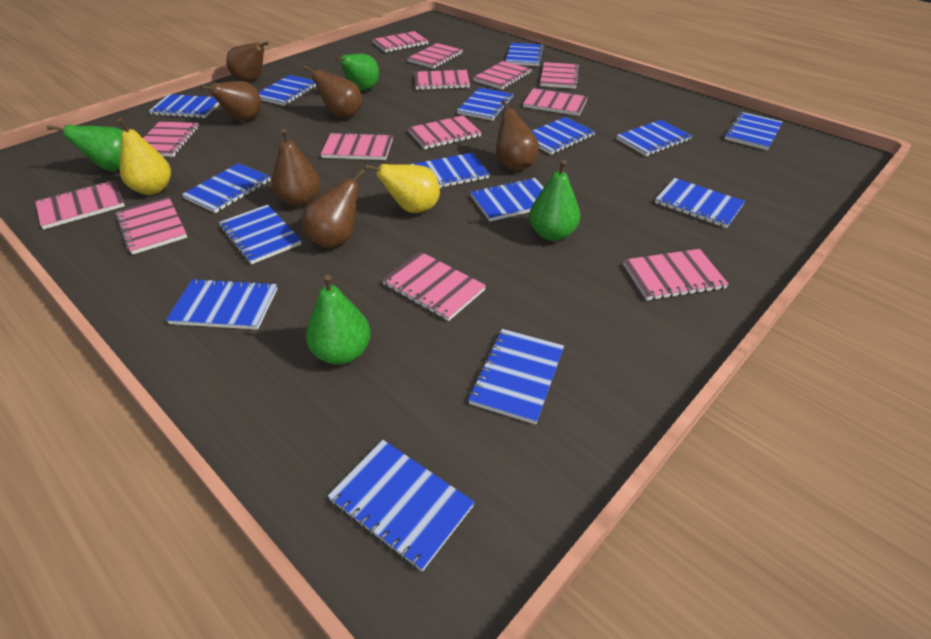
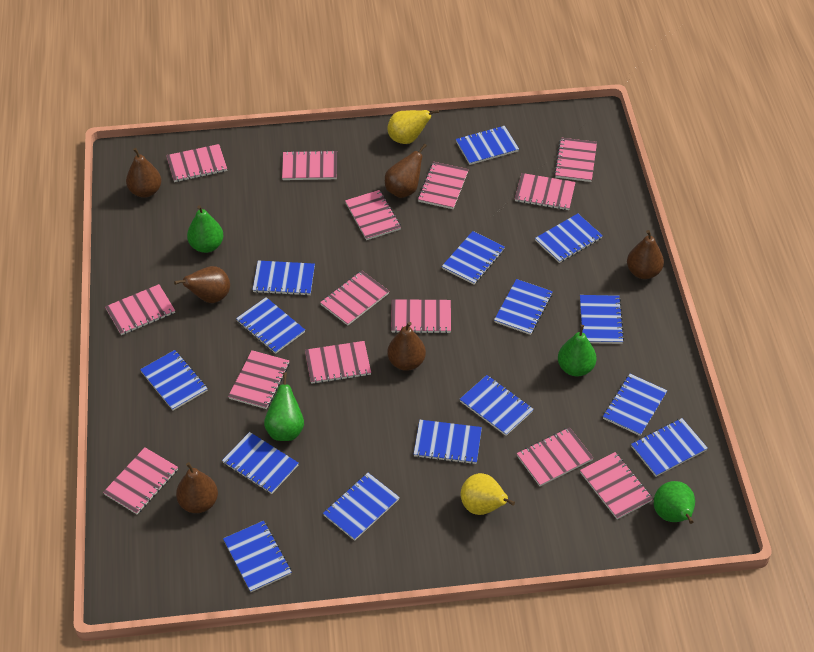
pink notebook: [35,180,125,230] [115,197,187,255] [143,122,199,157] [320,132,393,160] [372,31,428,53] [382,252,486,321] [407,43,463,69] [408,116,482,149] [414,70,470,90] [473,61,532,90] [523,88,588,116] [540,62,580,89] [623,249,729,300] = 13 -> [103,447,178,514] [105,284,175,335] [166,144,227,182] [228,350,289,409] [282,150,337,180] [305,341,371,384] [320,271,389,326] [345,190,401,240] [391,299,451,334] [418,162,469,209] [515,173,576,210] [517,427,593,486] [554,138,597,182] [580,452,653,519] = 14

